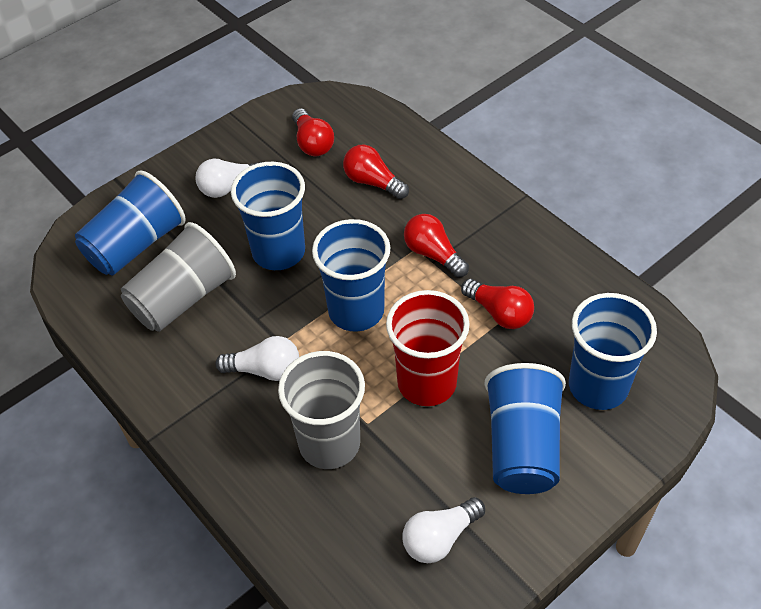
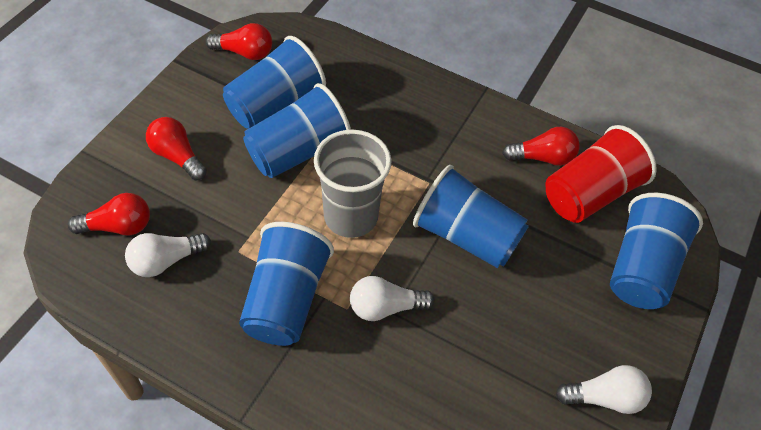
grey cup: [121,222,236,332] [278,351,365,469] = 2 -> [314,130,392,238] = 1

